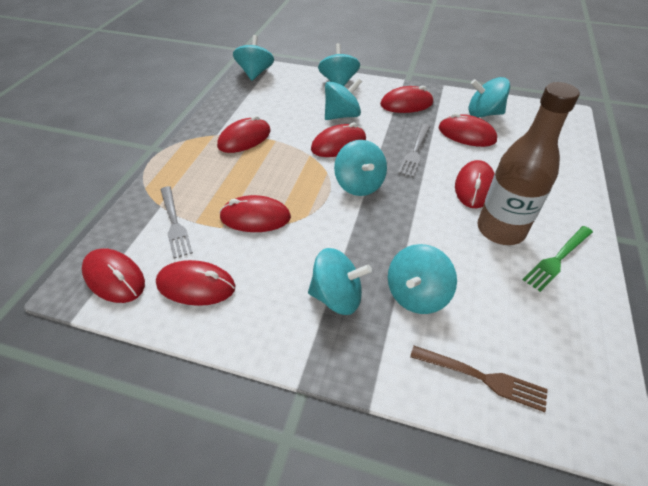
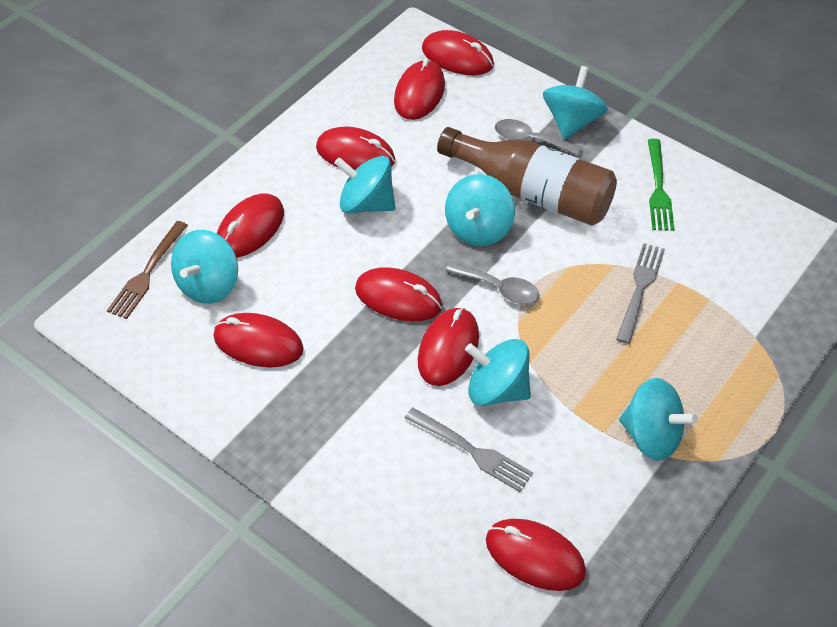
grey spoon: none = 0 -> [446,261,540,305] [495,119,582,156] = 2
turquoise spinning top: [233,35,274,81] [308,248,372,315] [318,43,360,86] [325,78,362,120] [334,140,387,196] [388,244,457,314] [469,77,510,117] = 7 -> [171,230,238,304] [334,156,395,214] [445,174,515,246] [465,339,531,406] [543,66,608,139] [619,378,698,461] = 6

